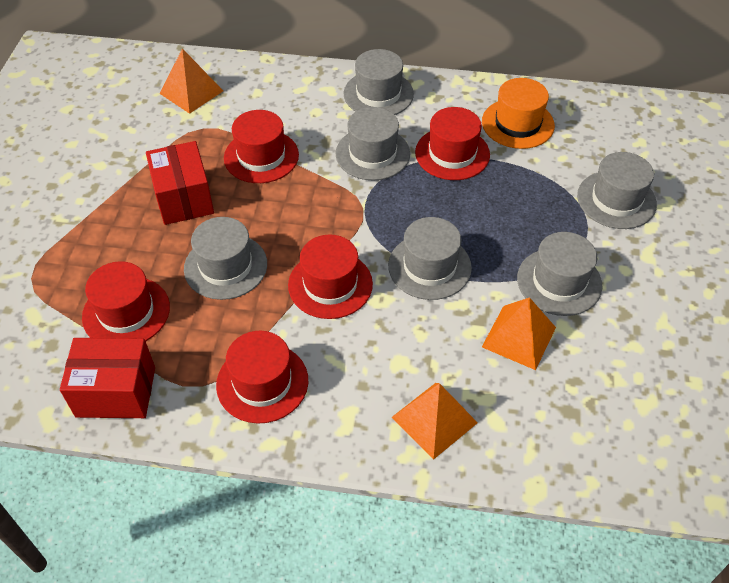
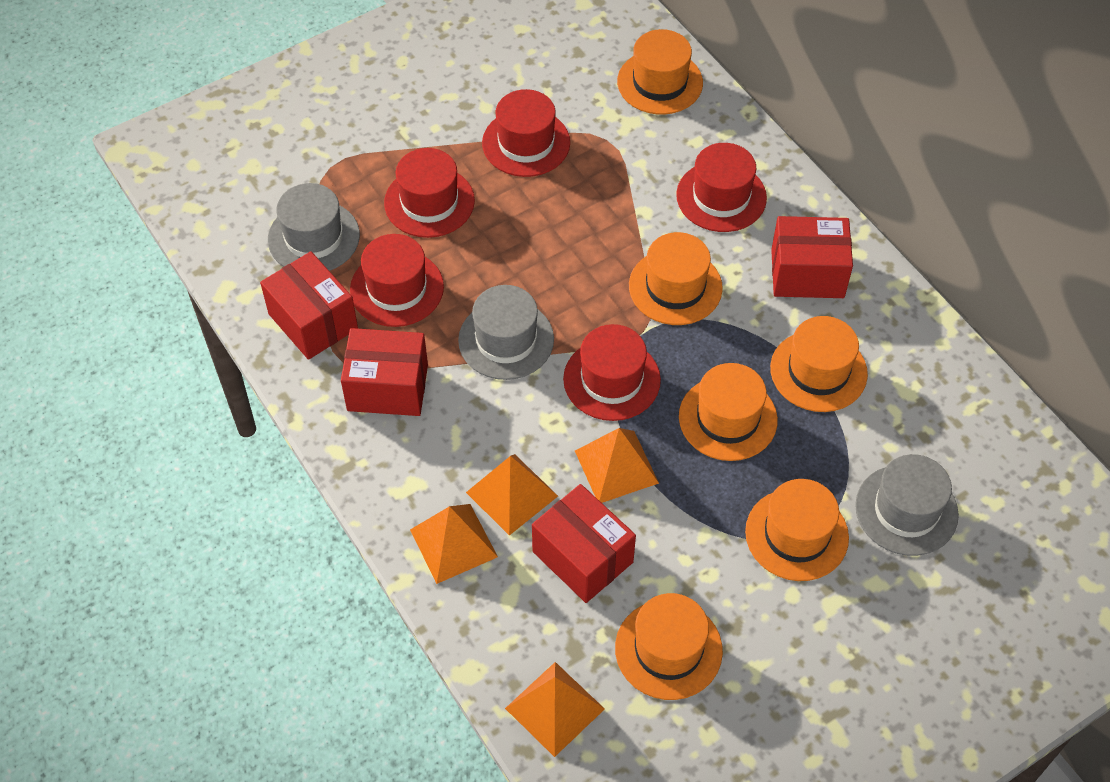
grey hat: [184,217,267,300] [336,107,410,180] [344,49,414,115] [388,217,472,300] [517,232,602,316] [577,152,657,229] = 6 -> [268,183,360,271] [458,285,554,380] [855,454,959,556] = 3
orange hat: [482,78,555,149] = 1 -> [615,593,723,700] [617,29,703,114] [629,232,723,325] [679,363,778,461] [745,479,849,581] [770,316,868,412] = 6
orange pyramid: [159,48,223,114] [392,383,478,460] [482,297,556,370] = 3 -> [410,504,498,584] [466,454,558,536] [505,662,605,757] [575,428,659,503] = 4
red box: [60,338,155,418] [146,141,214,225] = 2 -> [260,251,358,360] [341,328,428,416] [532,484,636,603] [771,216,853,298] = 4

